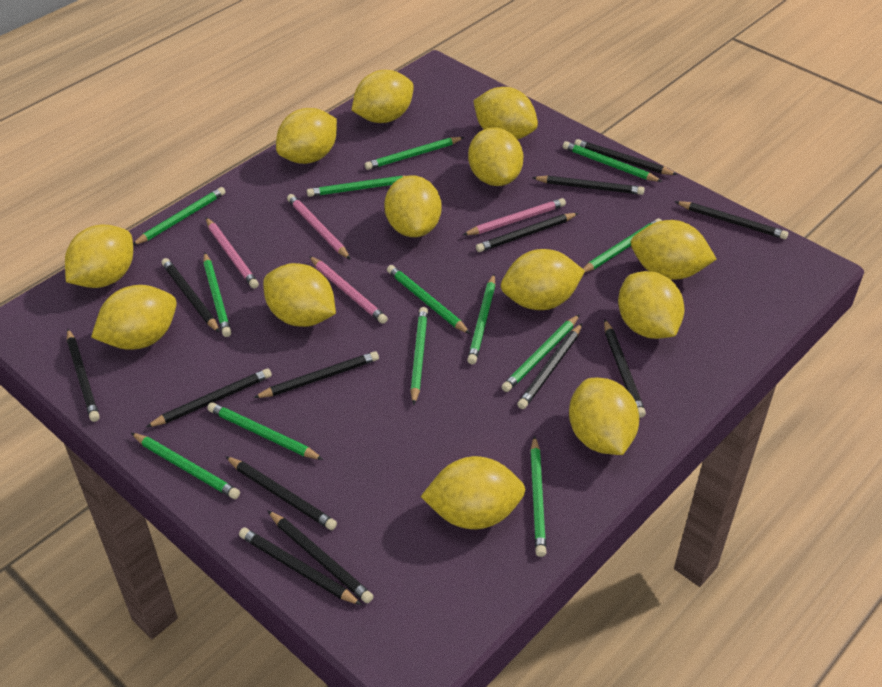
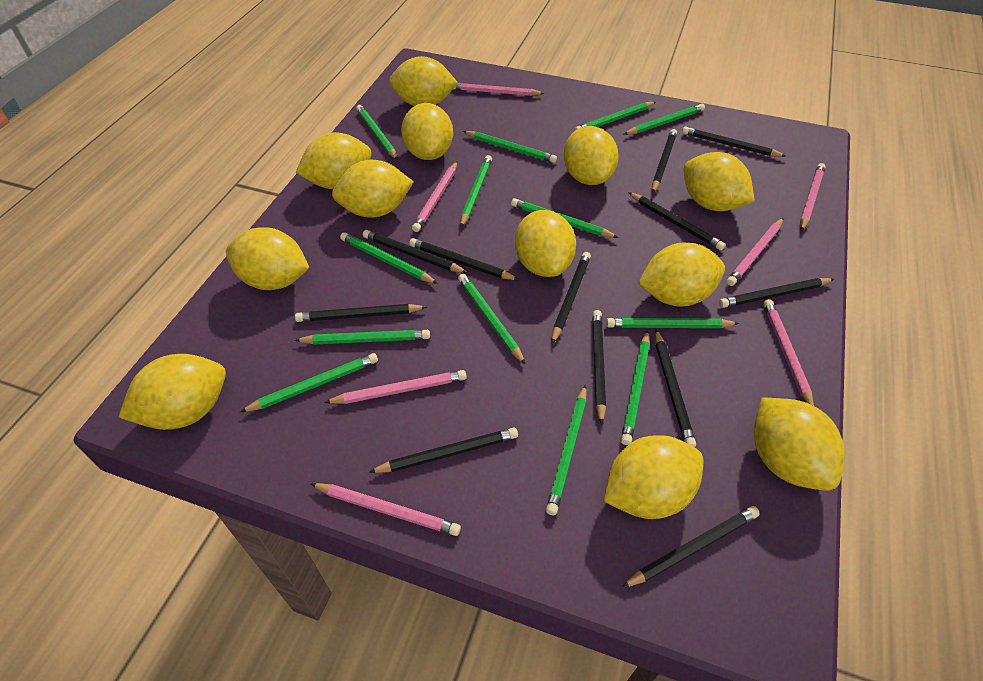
black pencil: [67,329,100,422] [146,368,272,427] [161,258,220,333] [225,456,337,530] [239,528,362,605] [254,351,379,398] [267,510,374,603] [476,213,578,252] [517,323,582,409] [532,176,645,195] [574,139,677,175] [604,319,646,418] [675,201,788,239] = 13 -> [295,304,427,322] [363,230,468,273] [369,427,518,473] [409,238,519,280] [552,252,591,344] [592,310,606,425] [622,506,760,588] [628,192,726,251] [652,129,677,193] [655,329,696,447] [682,126,786,157] [719,278,834,308] = 12
pink pencil: [206,218,259,288] [287,194,351,260] [309,256,388,324] [463,198,566,235] = 4 -> [310,483,461,536] [324,370,467,404] [412,161,458,232] [454,83,545,96] [727,218,784,286] [763,299,814,406] [800,163,825,231] = 7
yellow lemon: [65,225,133,288] [91,285,177,350] [263,263,336,327] [276,108,337,164] [352,70,414,123] [384,175,441,237] [421,456,525,529] [468,127,523,186] [473,87,538,140] [501,249,585,310] [569,378,639,455] [618,271,685,339] [631,220,717,280] = 13 -> [119,354,226,430] [226,227,310,290] [296,132,372,189] [332,160,413,218] [389,56,458,106] [401,103,453,160] [515,210,576,277] [563,126,619,185] [604,435,703,519] [638,243,725,307] [684,152,755,211] [754,398,845,491] = 12

